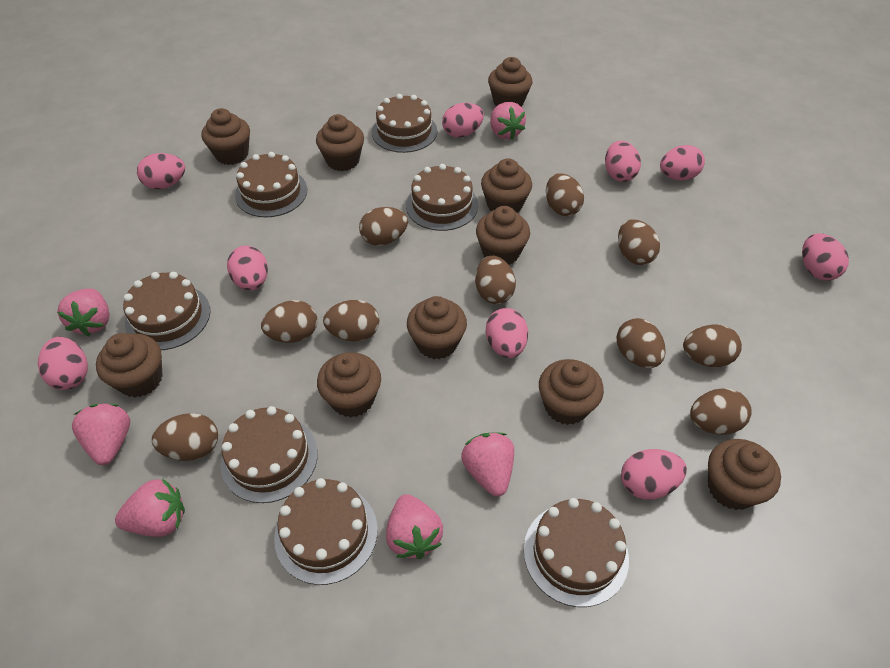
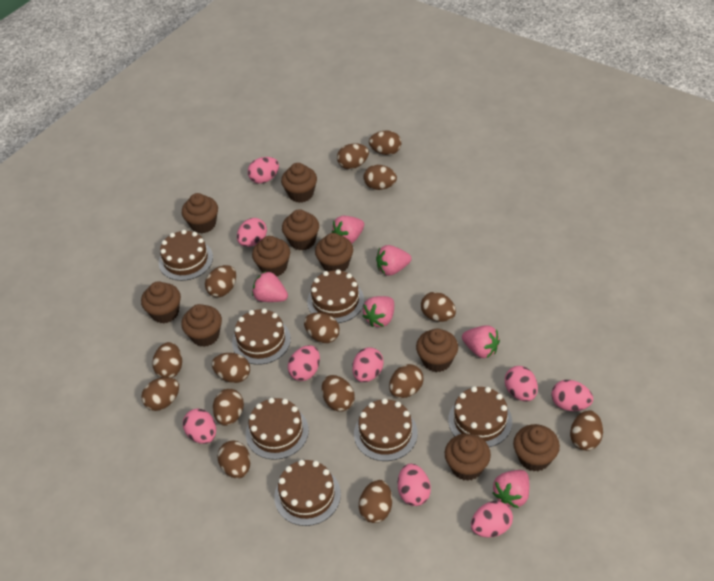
brown egg: [152,413,218,461] [261,300,318,343] [323,300,380,341] [359,207,408,246] [475,255,516,304] [546,173,584,216] [616,318,666,368] [618,219,660,265] [683,324,742,367] [690,388,752,435] = 10 -> [141,377,179,411] [152,342,182,378] [205,265,236,297] [212,353,250,383] [213,389,244,426] [218,441,251,479] [304,313,340,343] [322,375,355,412] [337,143,369,169] [359,480,392,523] [363,165,397,190] [369,130,401,155] [389,364,424,398] [421,292,456,322] [570,410,603,451] = 15

